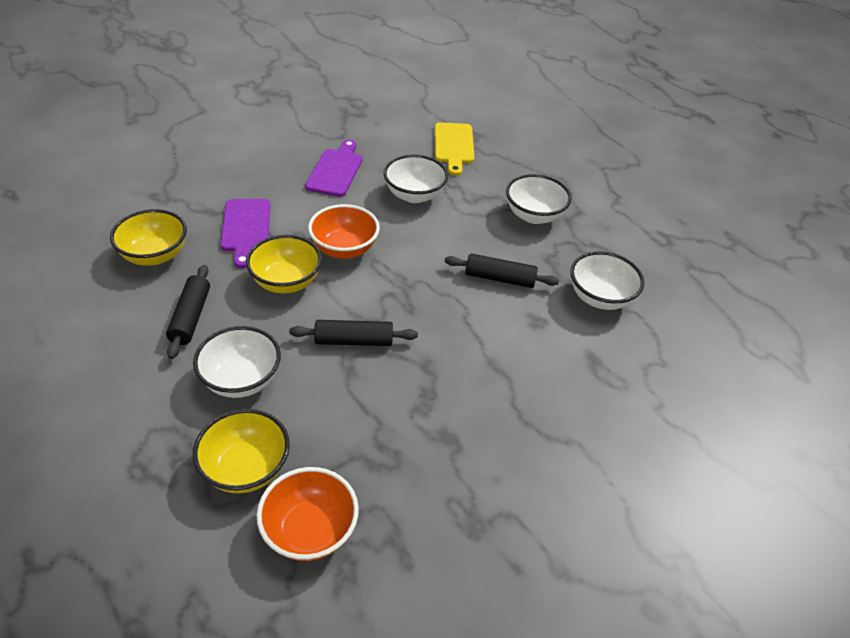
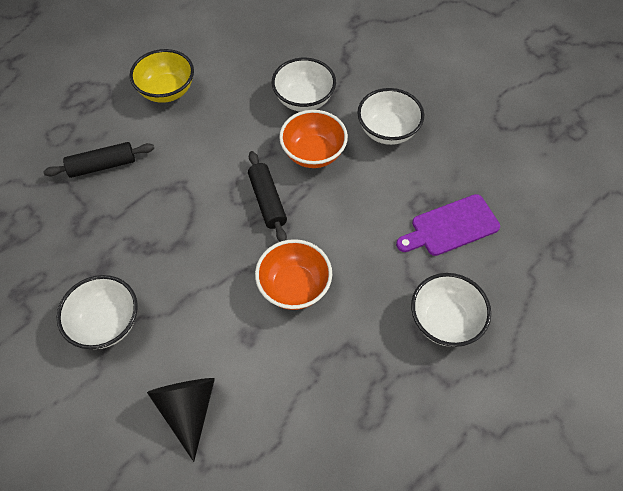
black cone: none = 0 -> [147,378,215,462] = 1
black rolling pin: [166,265,210,359] [289,320,418,346] [444,253,559,288] = 3 -> [43,142,154,178] [248,151,287,242] = 2
purple cutting board: [220,199,270,268] [305,140,363,197] = 2 -> [396,194,500,256] = 1
yellow bowl: [110,209,187,266] [193,409,290,493] [246,235,322,293] = 3 -> [129,49,194,103] = 1
yellow cutting board: [435,122,474,176] = 1 -> none = 0

